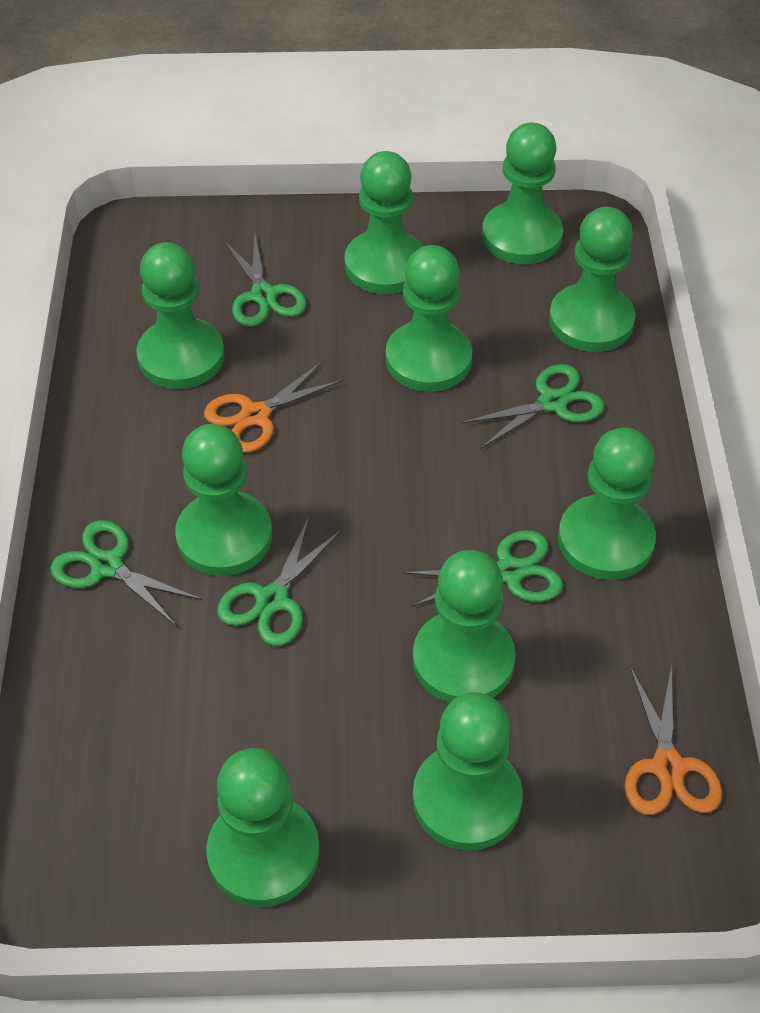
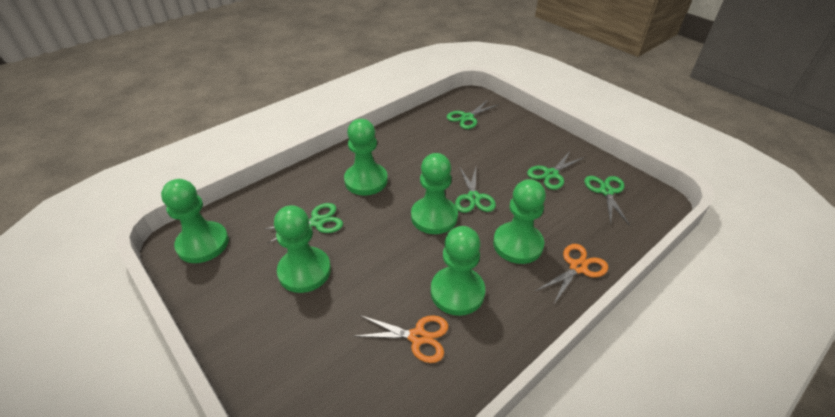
green pawn: [137,242,224,389] [175,424,272,576] [206,748,320,907] [344,151,423,294] [386,245,472,392] [413,550,516,703] [413,692,523,851] [482,123,563,264] [549,207,635,352] [558,427,656,580] = 10 -> [161,179,229,263] [274,205,331,293] [344,119,388,196] [411,153,458,234] [431,226,485,316] [493,179,546,264] = 6

